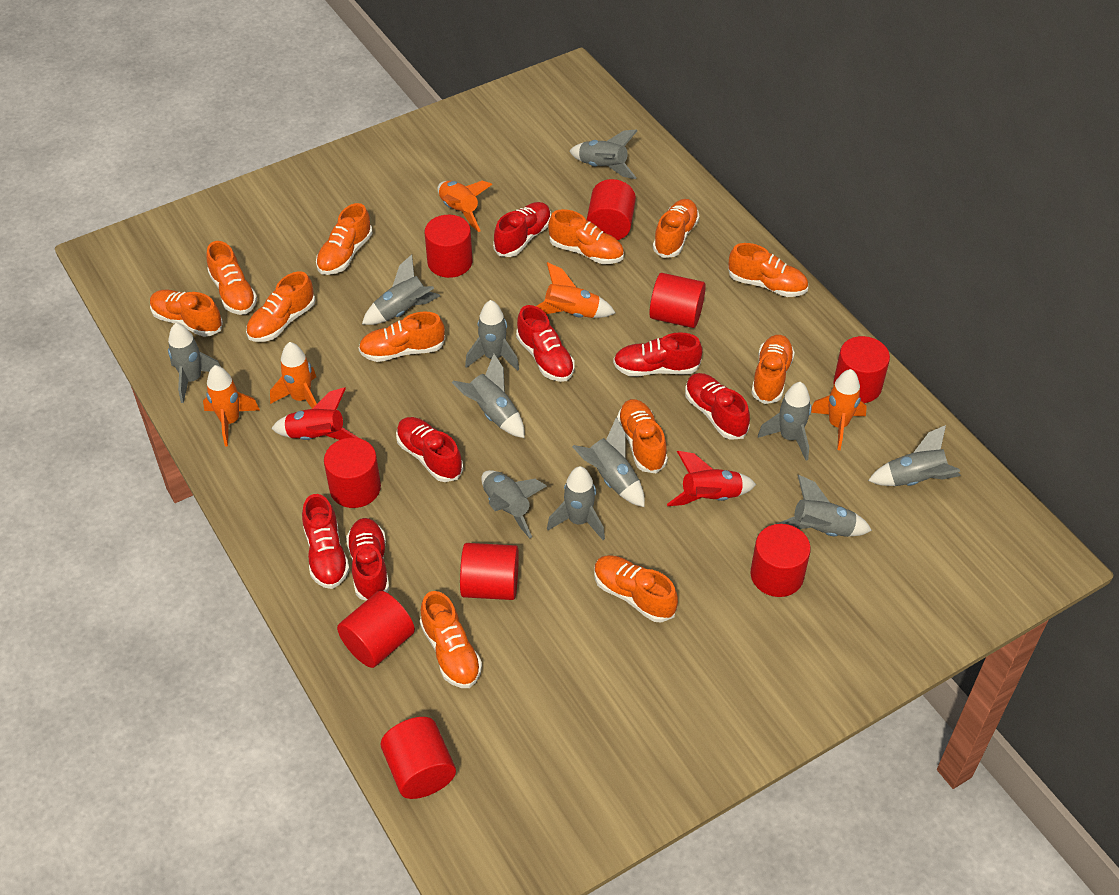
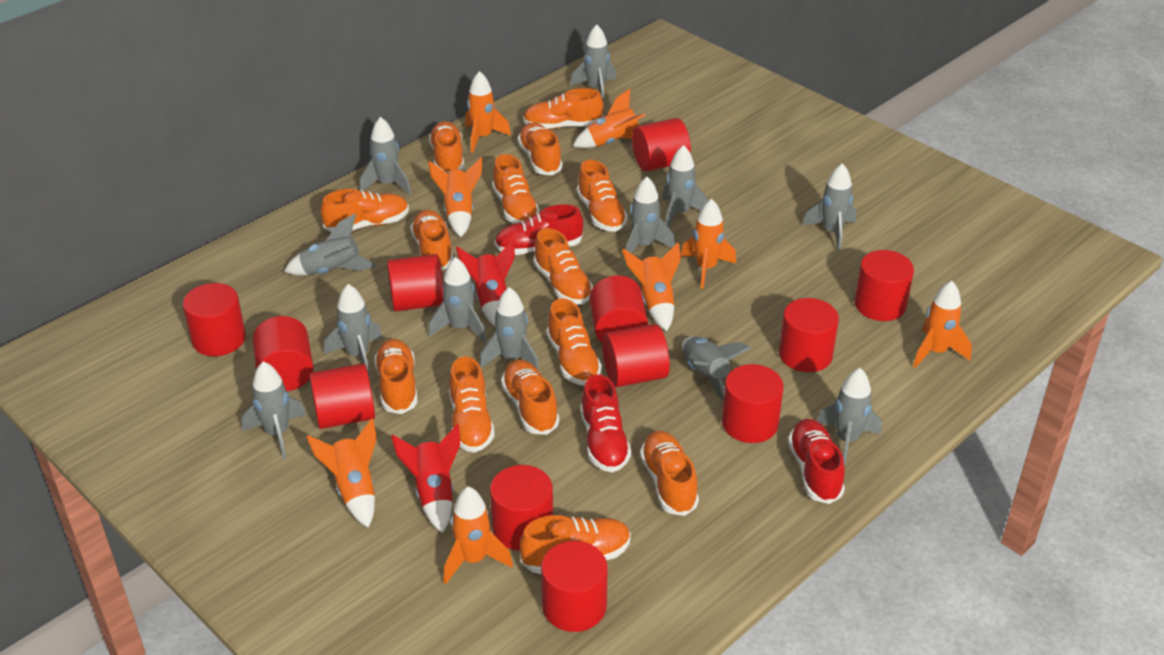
grey rocket: [168,323,221,403] [362,254,440,325] [452,353,525,438] [465,300,519,371] [481,470,547,538] [547,466,605,540] [569,129,638,179] [572,417,645,507] [758,382,812,461] [777,475,872,537] [868,425,961,486] = 11 -> [242,361,306,459] [284,214,377,275] [324,284,382,377] [359,117,411,195] [428,257,487,343] [479,287,540,372] [570,24,616,103] [624,177,675,261] [662,145,709,228] [682,337,751,402] [802,163,856,252] [817,368,882,467] = 12
orange rocket: [203,365,260,446] [270,342,317,409] [437,181,492,232] [536,262,615,318] [811,369,867,450] = 5 -> [307,419,377,528] [428,158,482,237] [443,486,513,584] [465,71,511,153] [573,89,646,148] [622,242,681,331] [681,199,736,289] [913,281,972,368] = 8
orange shoe: [150,290,223,337] [206,241,257,315] [246,272,315,342] [316,203,373,275] [358,311,445,362] [420,591,482,688] [548,209,624,264] [594,555,678,623] [617,399,668,473] [653,199,699,258] [728,243,808,297] [751,335,795,404] = 12 -> [321,189,409,232] [374,339,418,414] [410,210,453,270] [429,121,464,173] [449,357,495,453] [492,154,540,224] [501,360,559,435] [518,123,563,175] [520,515,631,574] [523,88,603,129] [533,228,593,305] [546,298,602,386] [577,160,628,232] [640,431,699,516] = 14
red cylinder: [324,438,381,508] [337,591,415,668] [381,717,456,799] [425,215,472,278] [460,543,519,600] [587,179,636,240] [649,273,706,328] [751,524,811,597] [834,336,890,403] = 9 -> [183,283,246,356] [252,316,314,391] [309,363,375,429] [387,254,443,311] [490,465,553,551] [541,541,608,632] [589,275,648,343] [602,324,670,387] [632,118,691,172] [722,364,784,443] [779,298,839,372] [855,250,914,321] = 12
red shoe: [302,494,350,589] [346,518,389,601] [396,417,463,482] [493,202,551,257] [516,305,575,382] [613,332,703,377] [685,373,750,440] = 7 -> [494,204,583,255] [580,374,631,473] [788,419,845,504] = 3

